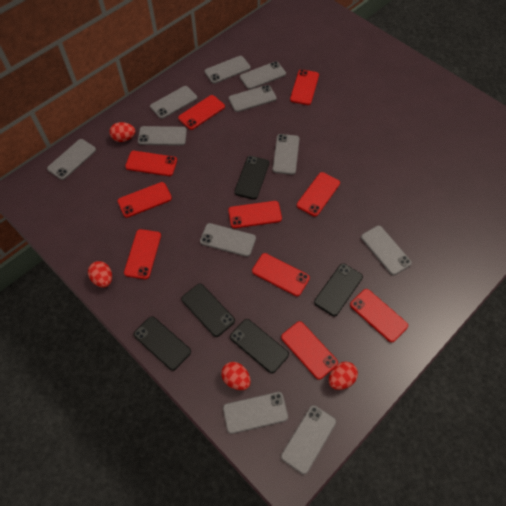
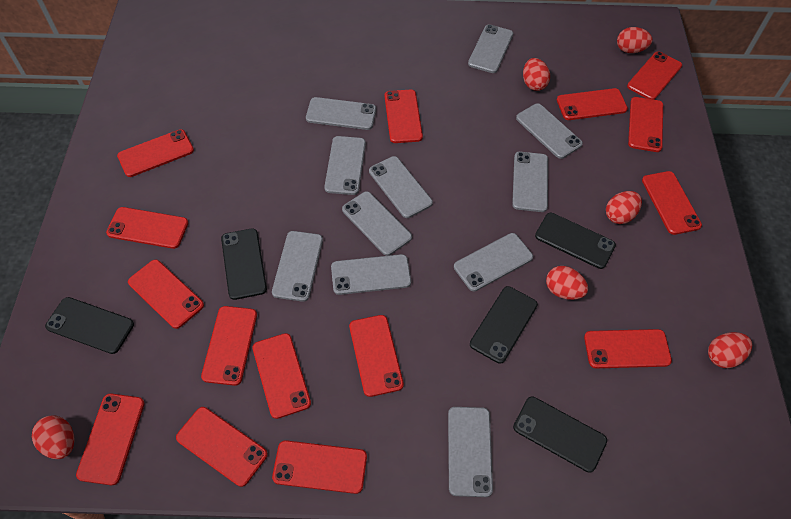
red egg: [88,261,112,288] [109,122,135,142] [221,362,251,390] [329,362,358,390] = 4 -> [32,415,75,459] [523,58,550,91] [546,266,588,300] [606,191,642,224] [617,27,652,53] [708,332,752,368] = 6
red phone: [118,182,172,218] [124,229,161,279] [125,151,177,176] [178,95,225,130] [228,201,282,228] [252,253,310,296] [281,321,338,380] [290,69,319,105] [297,172,340,217] [350,289,408,342] = 10 -> [76,394,145,485] [106,207,188,249] [117,129,194,177] [128,260,204,329] [176,407,268,487] [201,306,257,386] [252,333,311,419] [272,440,367,494] [349,315,404,397] [384,90,423,143] [557,88,628,120] [584,329,672,368] [627,51,682,100] [628,97,663,152] [642,171,702,235] = 15

